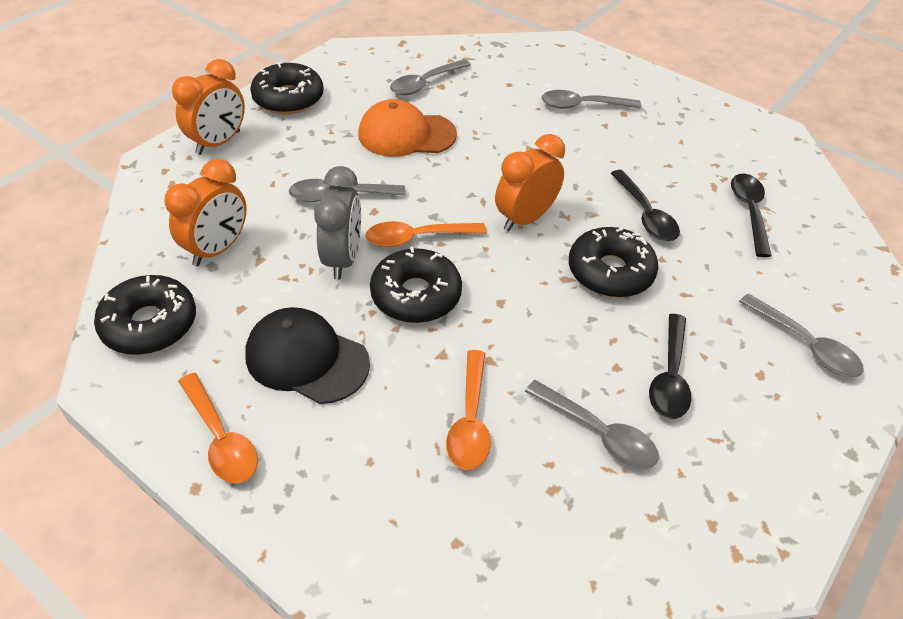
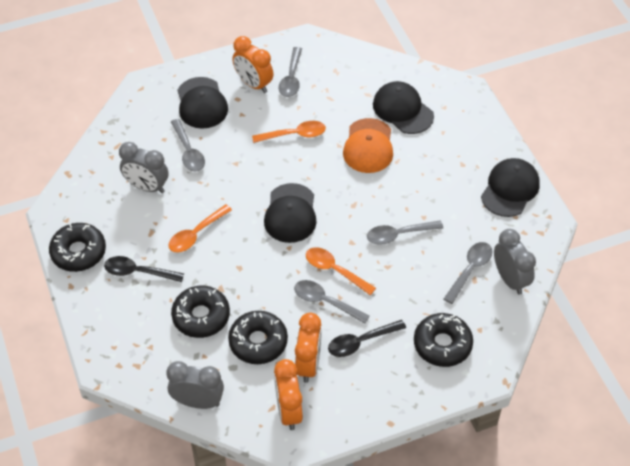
black cap: [245,307,370,404] = 1 -> [177,77,228,129] [264,183,317,243] [373,81,434,134] [481,158,540,217] = 4
black spoon: [610,170,680,241] [649,314,692,419] [731,174,772,257] = 3 -> [104,256,184,282] [328,320,406,357] = 2
grey clock: [314,166,361,280] = 1 -> [119,142,168,193] [166,361,224,409] [494,229,536,295] = 3

